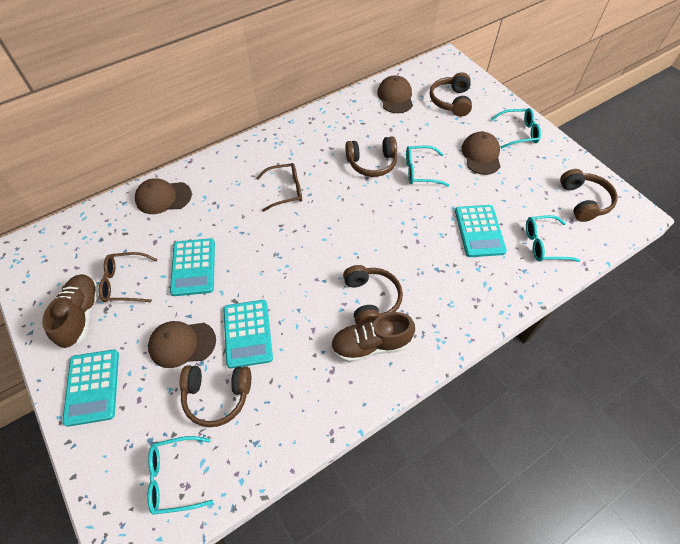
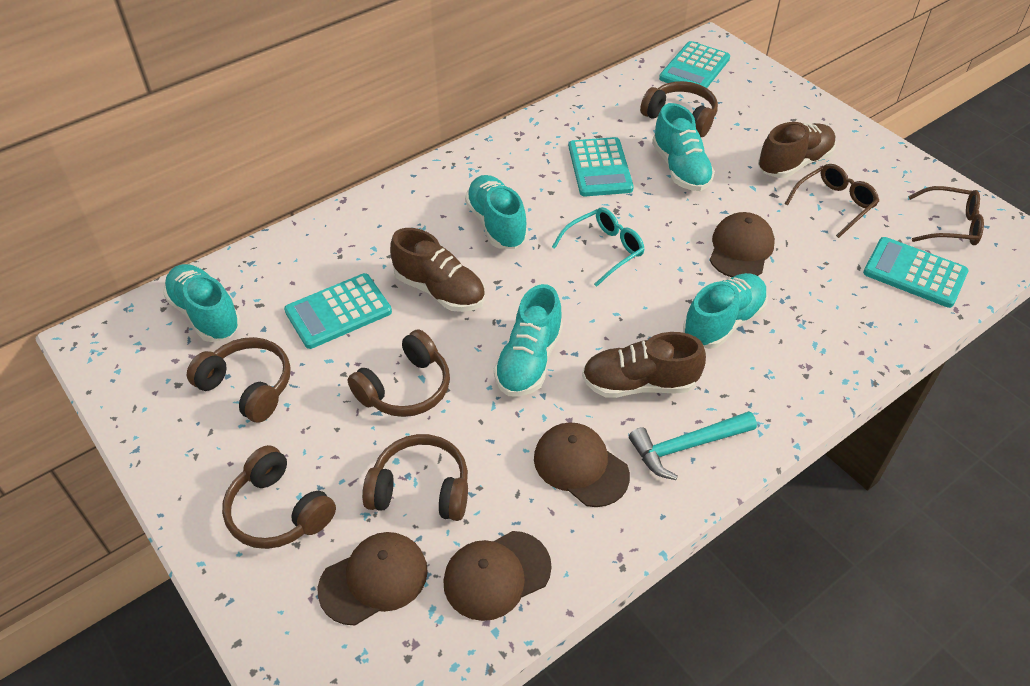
brown shoe: [42,274,99,348] [331,312,415,363] = 2 -> [390,228,485,312] [582,332,706,398] [758,122,836,178] = 3
turquoise glasses: [147,436,213,515] [406,146,449,187] [490,108,541,149] [526,215,580,262] = 4 -> [552,207,645,287] = 1
turquoise hammer: none = 0 -> [629,411,757,480] = 1
turquoise shoe: none = 0 -> [163,264,241,342] [465,175,528,249] [494,284,563,397] [652,103,715,191] [683,273,768,349] = 5

